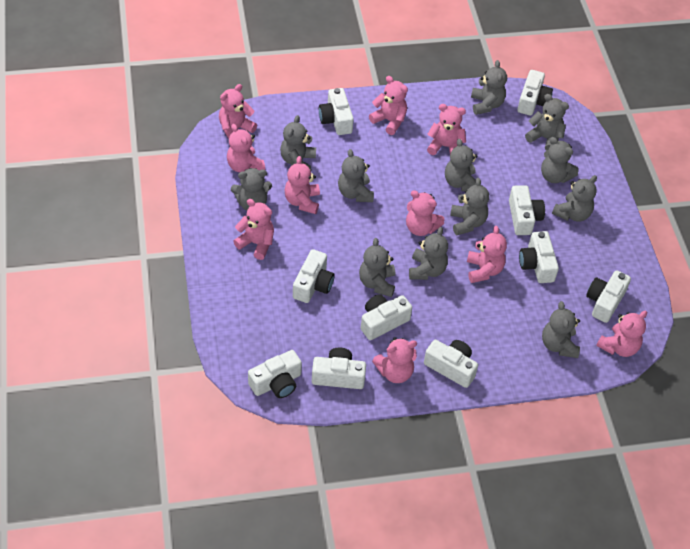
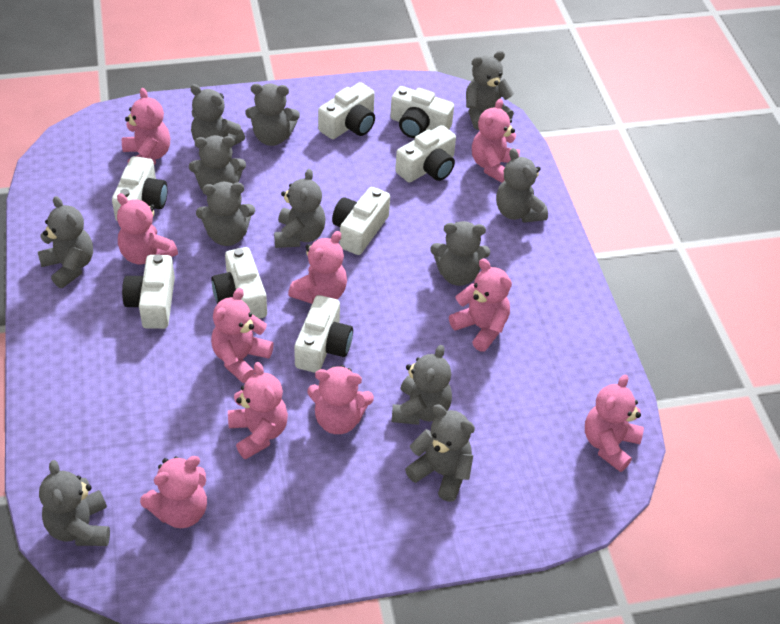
white camera: [248,350,302,398] [293,249,335,303] [312,347,366,389] [319,88,354,135] [361,294,412,340] [424,340,478,388] [509,185,545,235] [517,70,553,116] [519,231,559,283] [586,270,631,323] = 10 -> [112,156,168,222] [122,254,175,329] [211,247,267,319] [294,295,353,373] [318,82,375,139] [332,187,390,255] [390,86,454,138] [395,125,456,182] = 8

